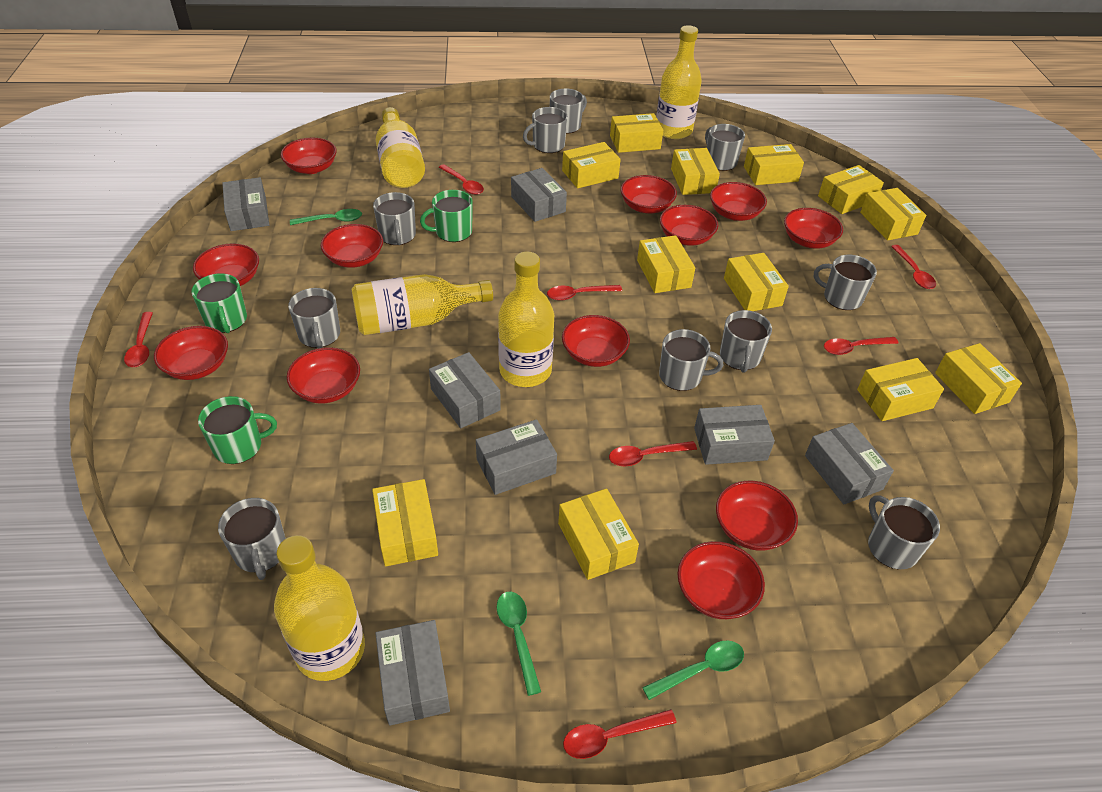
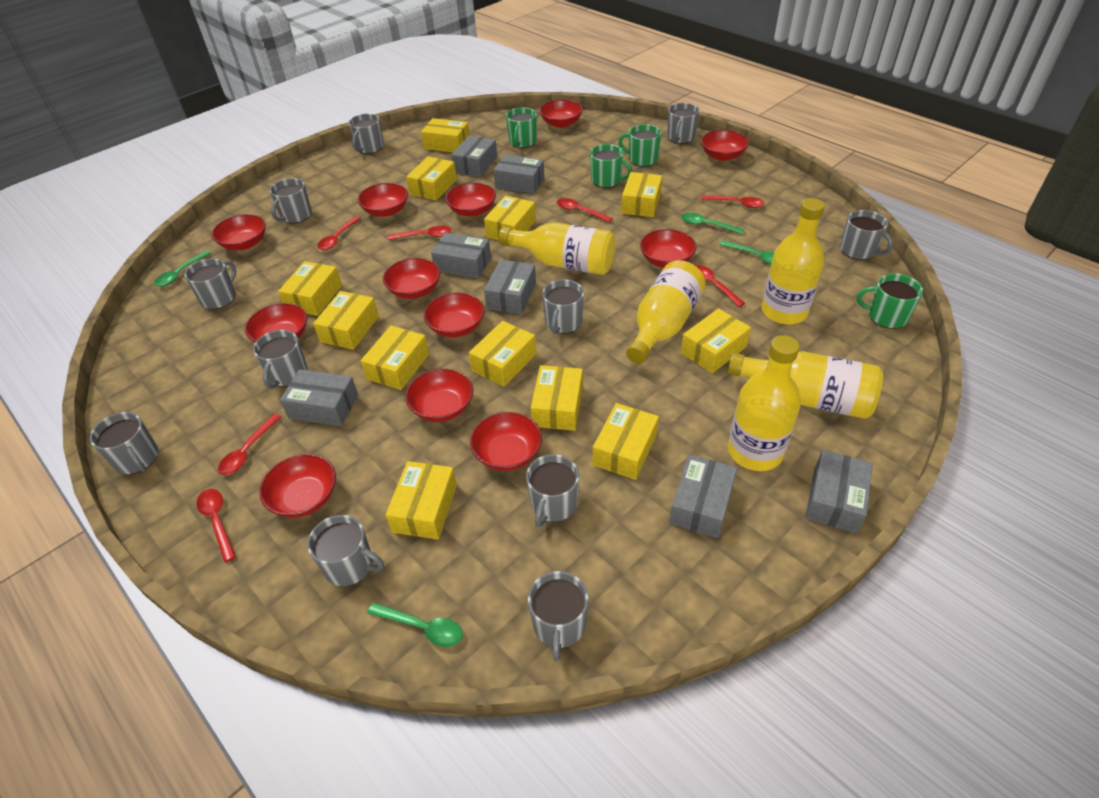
green mug: [192,273,247,333] [198,396,277,464] [420,190,473,242] = 3 -> [506,107,537,148] [590,144,632,188] [619,124,661,167] [857,274,923,329] = 4
green spoon: [290,209,362,225] [496,592,541,696] [642,641,744,700] = 3 -> [154,250,211,287] [367,602,463,647] [681,212,744,234] [719,240,774,265] = 4
grey mug: [218,498,286,580] [288,288,340,348] [373,192,416,245] [523,107,568,153] [550,89,587,134] [659,329,723,391] [705,124,745,171] [720,310,772,373] [814,255,877,310] [868,495,940,569] = 10 -> [90,412,158,475] [184,258,236,309] [253,330,307,389] [270,178,312,223] [307,515,384,586] [349,114,384,154] [526,454,579,527] [528,571,589,662] [542,279,584,334] [667,103,700,144] [840,210,893,260] = 11

